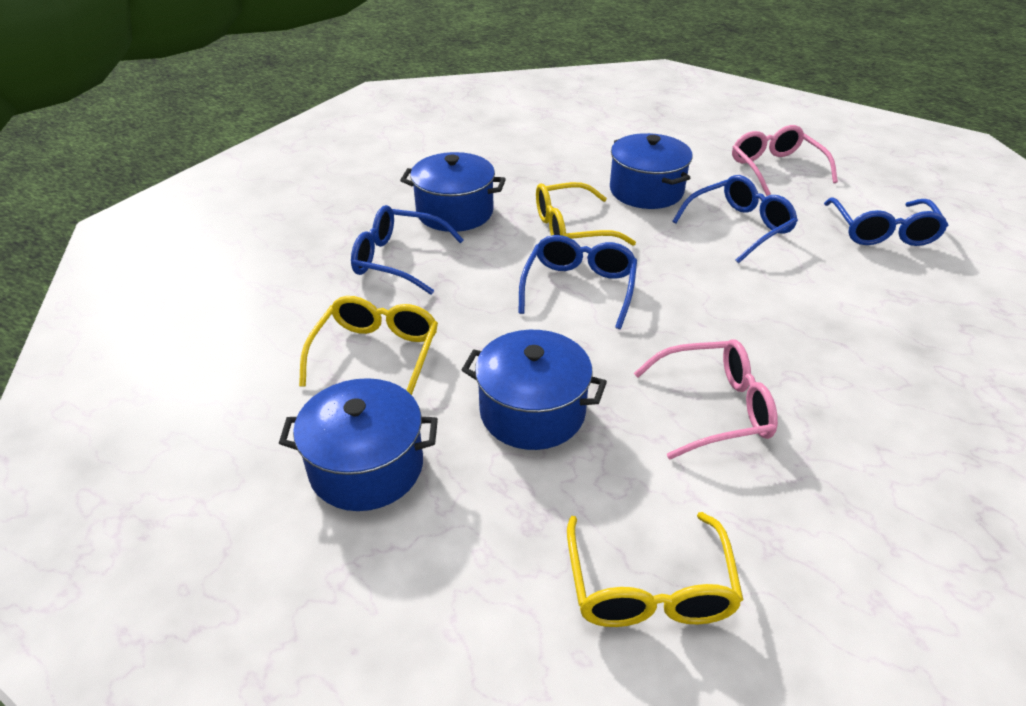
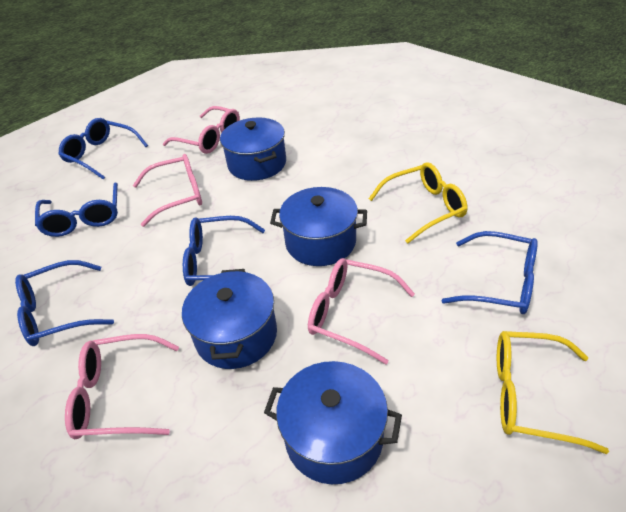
blue glasses: [351,205,464,295] [518,235,637,329] [672,175,798,263] [824,198,948,246] = 4 -> [15,260,114,346] [35,183,118,237] [58,118,148,180] [183,216,265,286] [441,231,538,314] = 5
pink glasses: [634,339,778,460] [732,125,838,196] = 2 -> [65,334,179,439] [133,154,202,227] [163,106,240,154] [308,258,415,364] = 4
yellow glasses: [299,296,438,395] [536,182,636,246] [567,512,743,627] = 3 -> [369,162,467,244] [497,331,609,454] = 2

